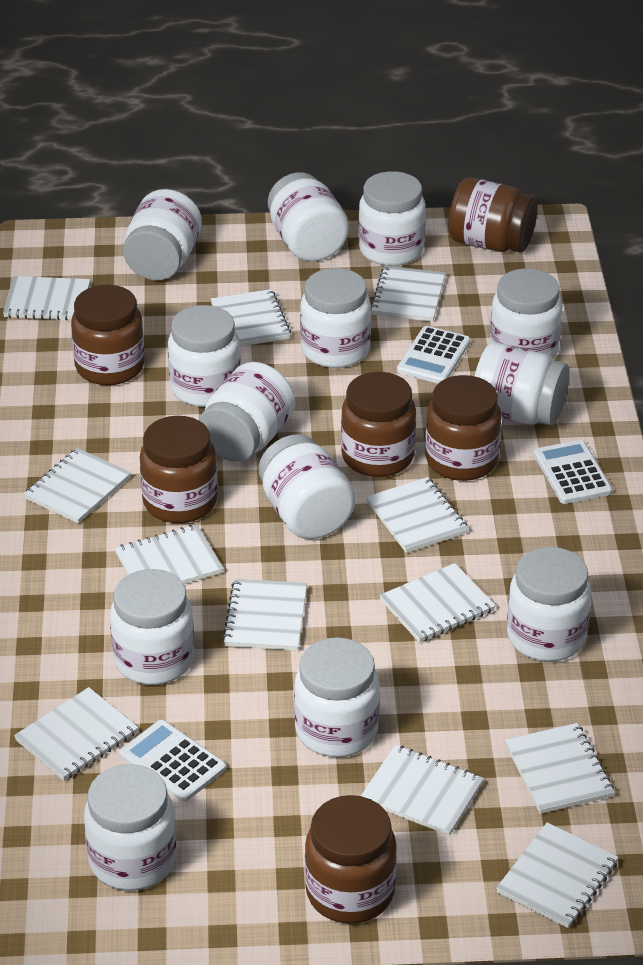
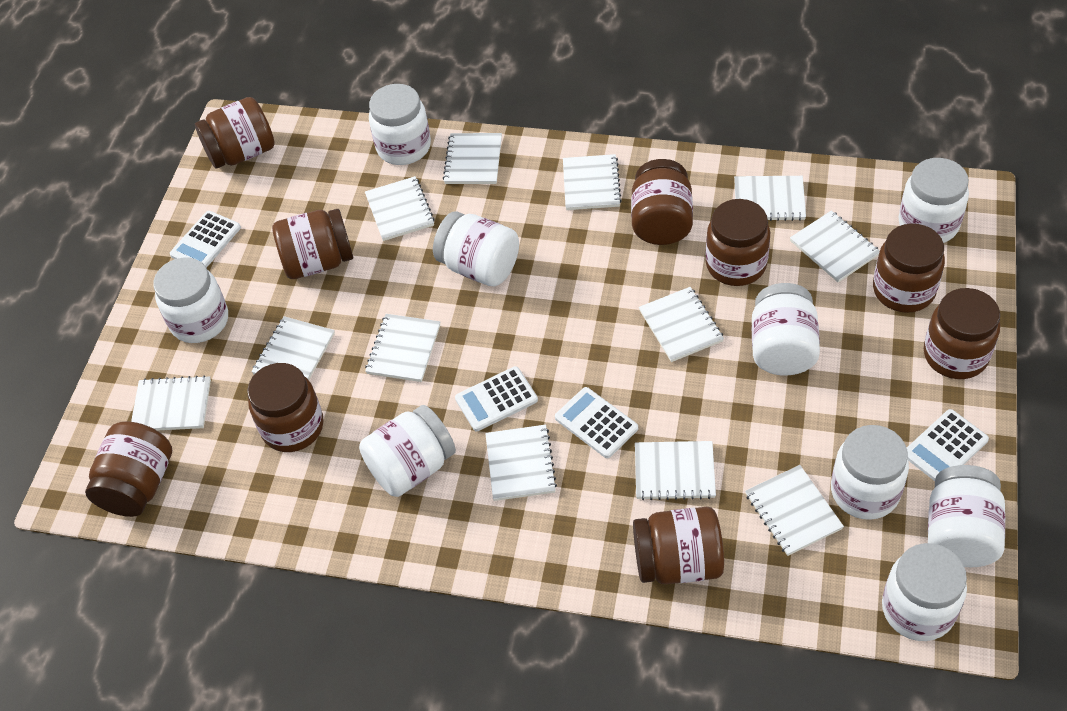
brown jar: [71,285,145,385] [140,416,218,523] [305,795,397,924] [341,372,416,477] [425,375,501,481] [448,178,538,252] = 6 -> [85,421,172,517] [195,97,275,169] [247,363,324,452] [272,209,353,279] [631,159,693,245] [633,507,724,584] [705,199,770,286] [873,224,945,313] [924,288,1000,379] = 9
white calculator: [119,720,226,802] [397,326,470,383] [534,440,612,504] = 3 -> [170,211,241,268] [455,366,538,431] [555,387,638,458] [907,409,989,481] = 4
white jar: [84,764,176,891] [110,569,194,685] [123,189,202,280] [168,305,241,407] [199,362,295,462] [259,434,356,539] [268,172,349,261] [294,638,380,757] [300,268,371,368] [358,171,426,266] [475,342,570,425] [490,268,563,359] [507,547,591,662] = 13 -> [153,257,228,343] [359,405,456,497] [369,84,431,165] [433,211,519,287] [752,283,820,376] [831,425,909,520] [882,543,967,641] [898,158,969,243] [928,465,1005,567] = 9

